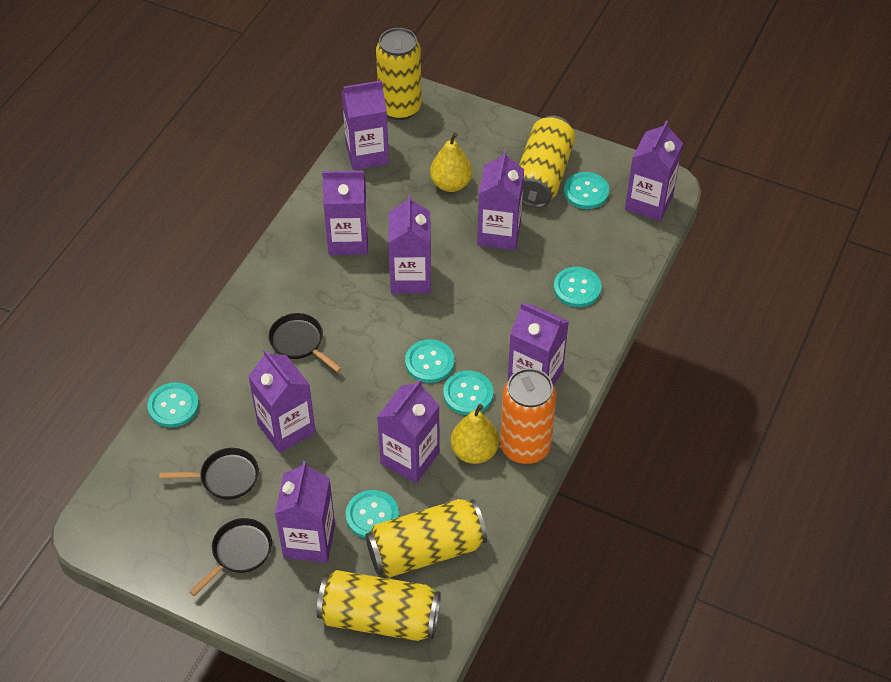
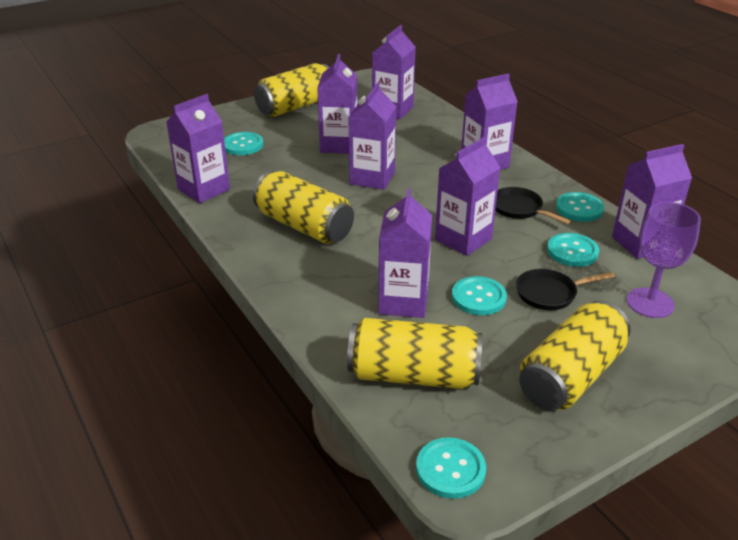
black pan: [159,448,259,499] [189,518,272,596] [268,313,342,372] = 3 -> [495,187,570,224] [516,269,615,310] = 2
orange can: [500,368,556,464] = 1 -> none = 0
purple carton: [248,349,316,453] [275,461,335,563] [322,171,368,255] [341,80,389,170] [377,379,440,483] [388,195,431,294] [477,150,524,250] [508,302,569,385] [625,120,683,221] = 9 -> [166,94,230,203] [317,54,357,154] [348,82,396,190] [372,25,416,119] [378,189,432,318] [435,137,500,256] [461,73,518,170] [612,144,692,259] = 8
purple goblet: none = 0 -> [626,202,701,318] = 1
turquoise button: [148,382,199,428] [346,490,399,539] [405,339,455,383] [443,371,494,415] [554,267,602,307] [564,172,609,209] = 6 -> [224,132,263,155] [416,437,486,499] [452,276,507,315] [547,233,599,267] [556,192,604,222] = 5
yellow pear: [430,132,472,192] [451,404,499,464] = 2 -> none = 0

